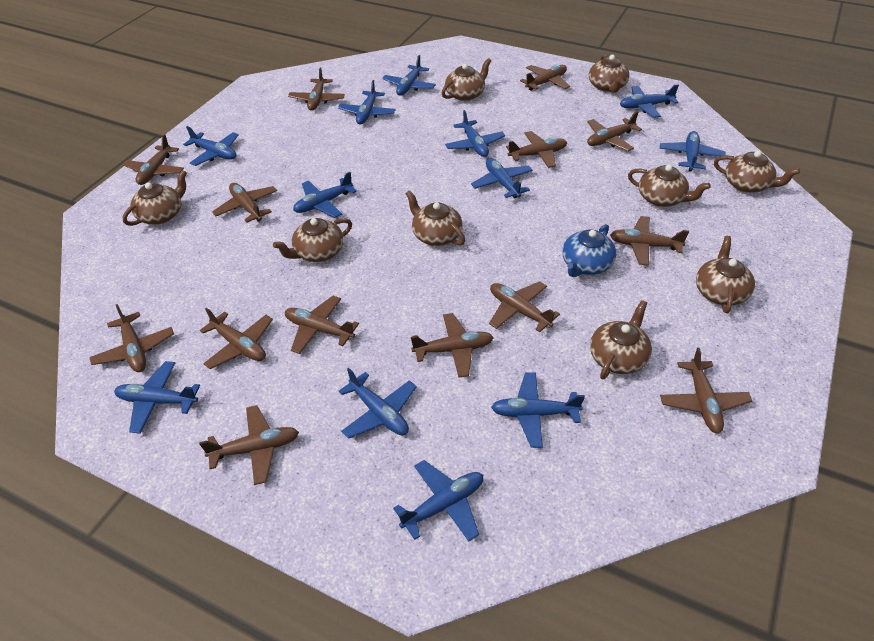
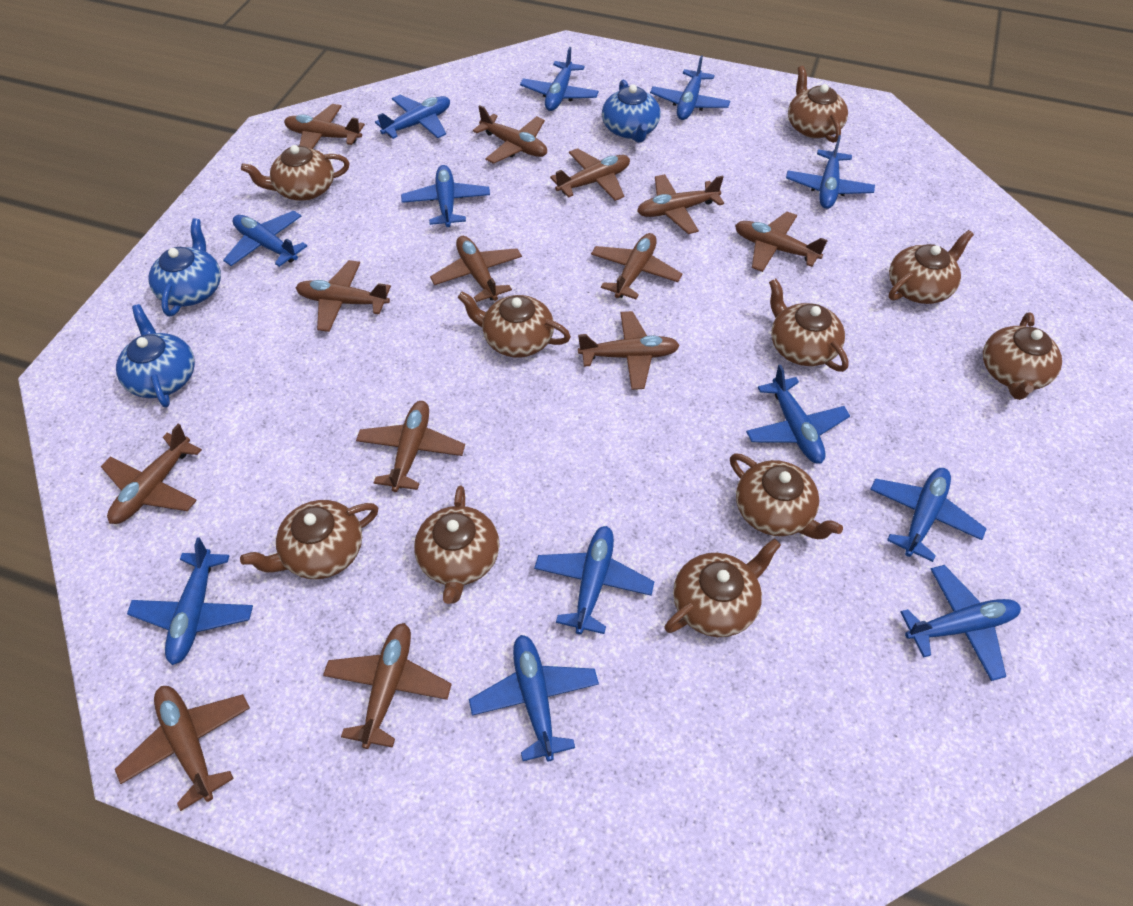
blue teapot: [562,224,617,277] = 1 -> [116,304,195,408] [149,218,221,316] [602,79,661,143] = 3
brown plane: [89,304,174,372] [123,134,184,185] [199,405,299,485] [200,308,273,369] [212,183,277,223] [285,296,359,354] [288,67,345,111] [411,313,494,378] [489,281,560,332] [506,131,567,168] [520,65,570,91] [587,111,642,151] [610,216,689,266] [660,348,752,433] = 14 -> [100,424,202,524] [115,686,250,811] [284,104,365,149] [296,260,391,332] [323,623,452,749] [356,401,465,492] [430,236,522,302] [473,105,547,164] [550,148,630,201] [578,311,680,390] [591,233,682,299] [637,174,724,234] [735,212,828,272] = 13
brown teapot: [123,170,187,226] [273,218,352,262] [406,190,465,246] [442,58,491,101] [589,54,630,93] [590,300,652,380] [628,165,711,207] [696,236,755,313] [714,151,800,193] = 9 -> [240,500,378,579] [241,145,350,201] [414,486,500,604] [458,292,571,357] [665,538,781,637] [730,453,843,539] [769,278,849,372] [788,66,848,143] [888,230,974,304] [983,312,1062,400] = 10

